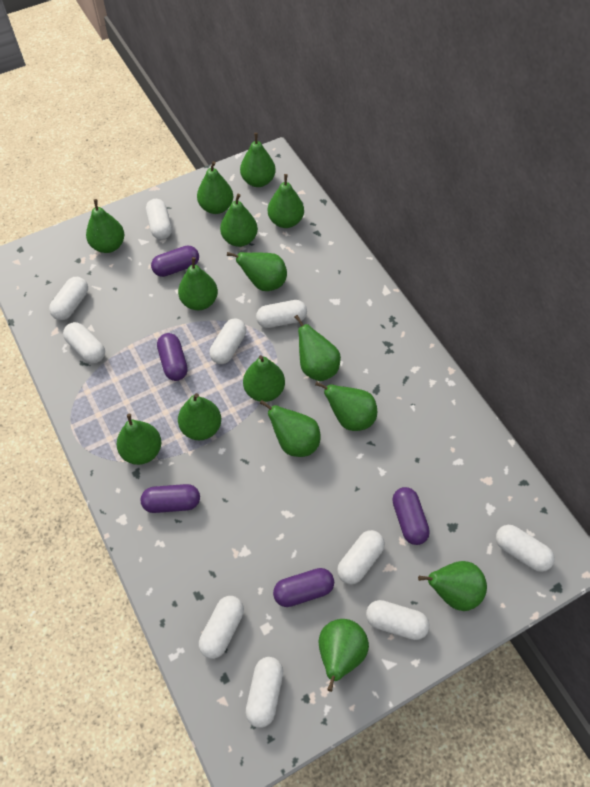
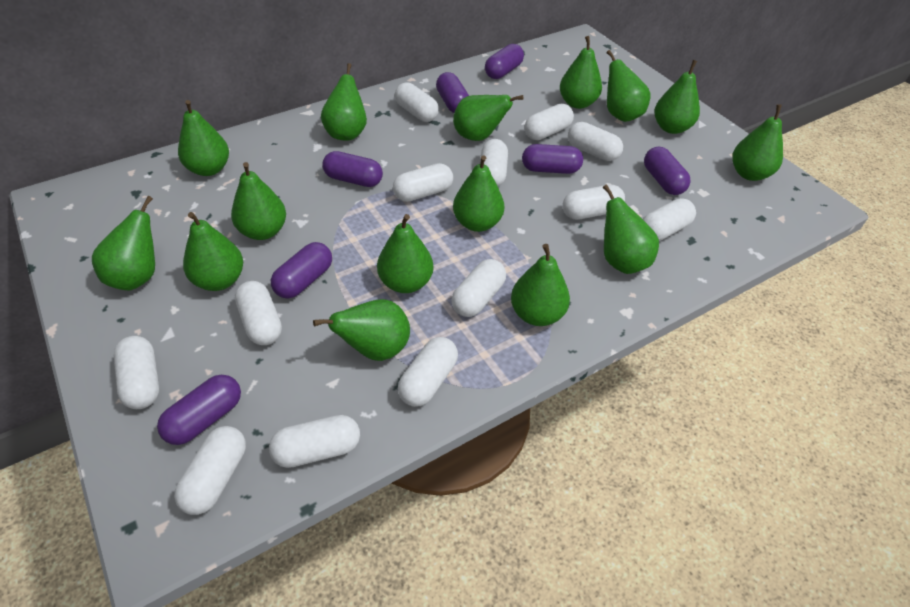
purple capsule: [141,484,200,513] [151,245,199,277] [157,333,188,381] [273,568,334,607] [392,487,430,545] = 5 -> [157,375,241,445] [271,242,332,299] [323,151,383,187] [436,72,469,113] [485,44,524,79] [522,144,583,174] [644,147,691,195] = 7
white capsule: [49,277,88,320] [63,322,105,363] [146,199,172,240] [199,596,244,659] [209,319,246,364] [246,657,283,728] [256,300,307,328] [337,530,385,585] [366,600,430,640] [496,525,555,572] = 10 -> [114,336,159,409] [174,426,246,515] [235,281,282,345] [269,415,360,468] [393,163,453,202] [395,82,439,122] [398,337,458,407] [451,259,506,317] [480,139,508,186] [525,104,574,140] [563,185,625,220] [568,122,623,161] [643,198,696,241] = 13

